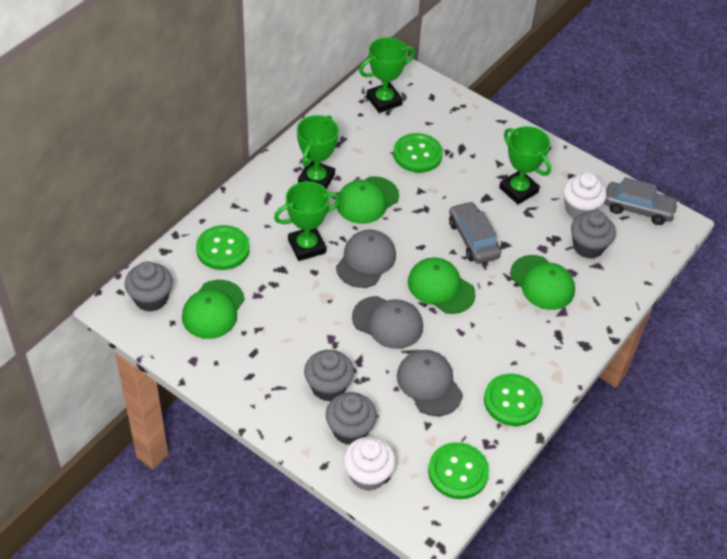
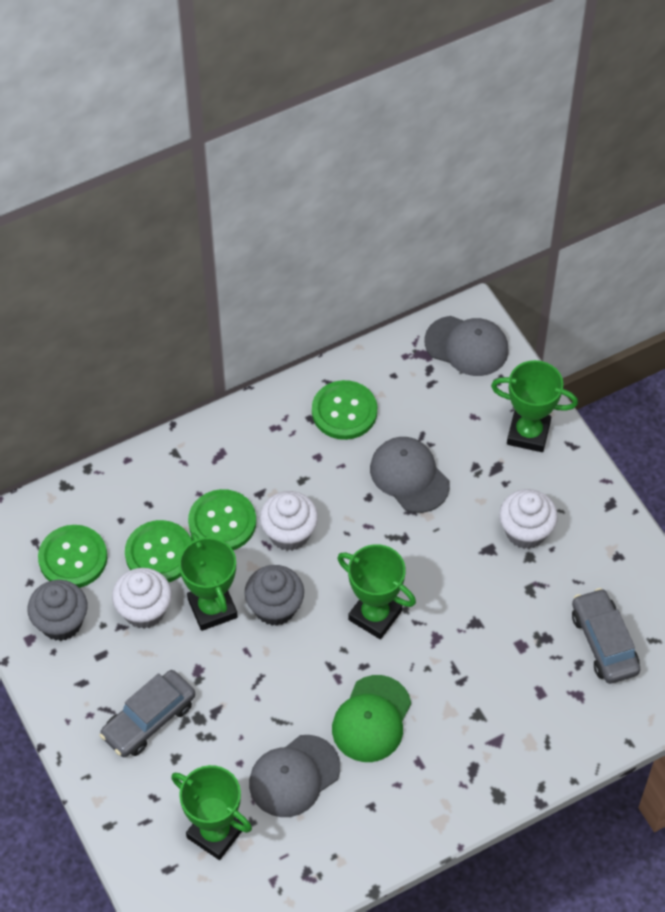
green cap: [182,280,245,339] [336,176,399,224] [408,257,475,314] [510,255,575,310] = 4 -> [332,675,411,762] = 1
grey cupcake: [125,261,173,312] [304,350,354,401] [326,392,377,445] [571,210,616,259] = 4 -> [27,580,88,641] [244,565,304,626] = 2
white cupcake: [343,437,396,491] [563,172,607,219] = 2 -> [112,568,172,629] [260,491,318,551] [499,489,558,549] = 3

